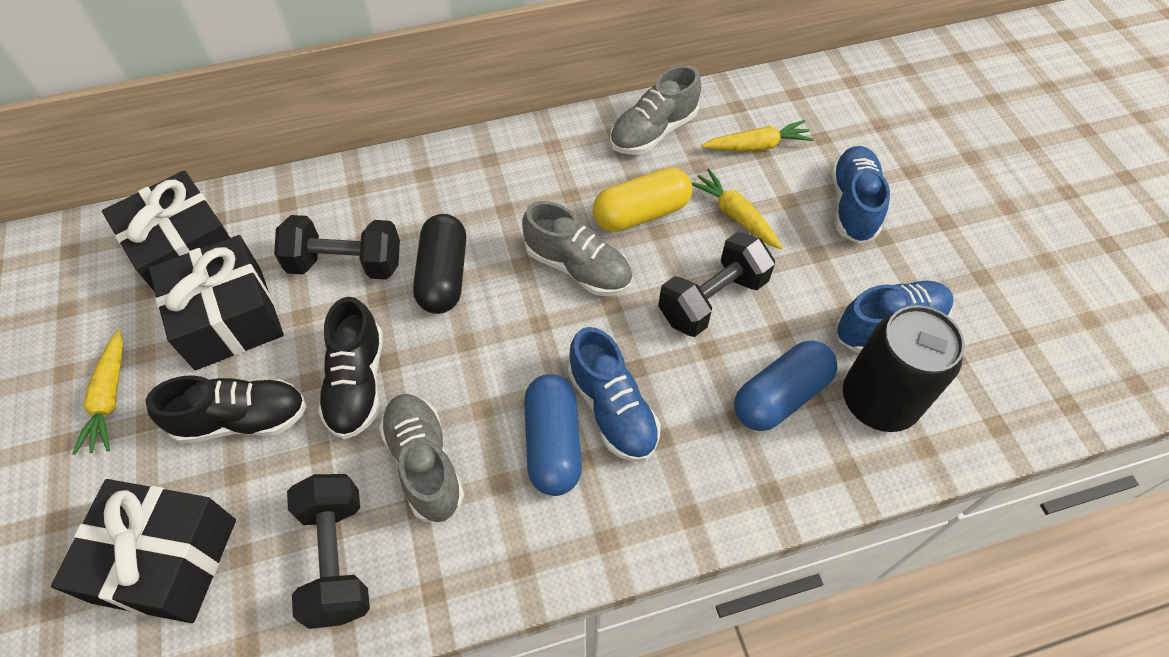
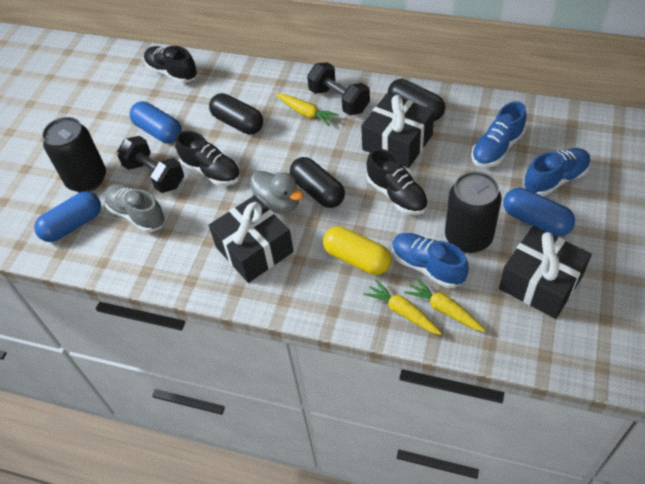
black can: [843,305,965,432] = 1 -> [42,117,106,193] [445,171,501,253] = 2
black capsule: [413,214,466,314] = 1 -> [209,93,263,134] [290,157,345,208] [388,79,445,121] = 3
black dumbbell: [274,215,400,280] [287,474,370,629] [658,232,775,337] = 3 -> [117,136,184,193] [307,62,370,115] = 2
black shoe: [145,375,307,444] [318,297,383,439] = 2 -> [144,46,198,83] [175,131,241,186] [367,149,428,215] = 3
blue capsule: [524,374,582,496] [734,340,837,431] = 2 -> [34,191,101,242] [129,101,182,143] [503,188,575,236] = 3
grey duck: none = 0 -> [250,171,303,213] = 1
grey shoe: [379,394,464,522] [522,201,633,296] [610,65,701,155] = 3 -> [104,184,166,232] = 1

